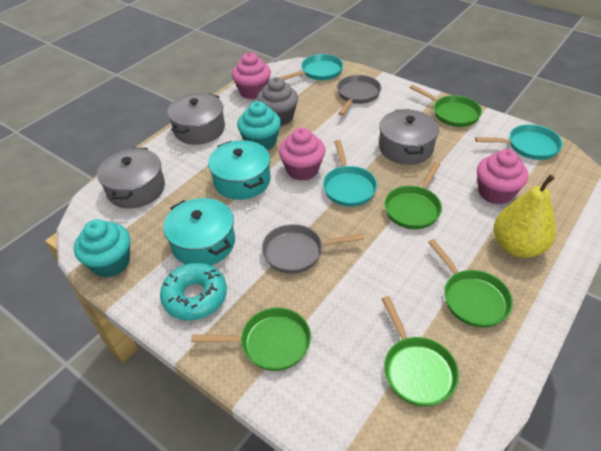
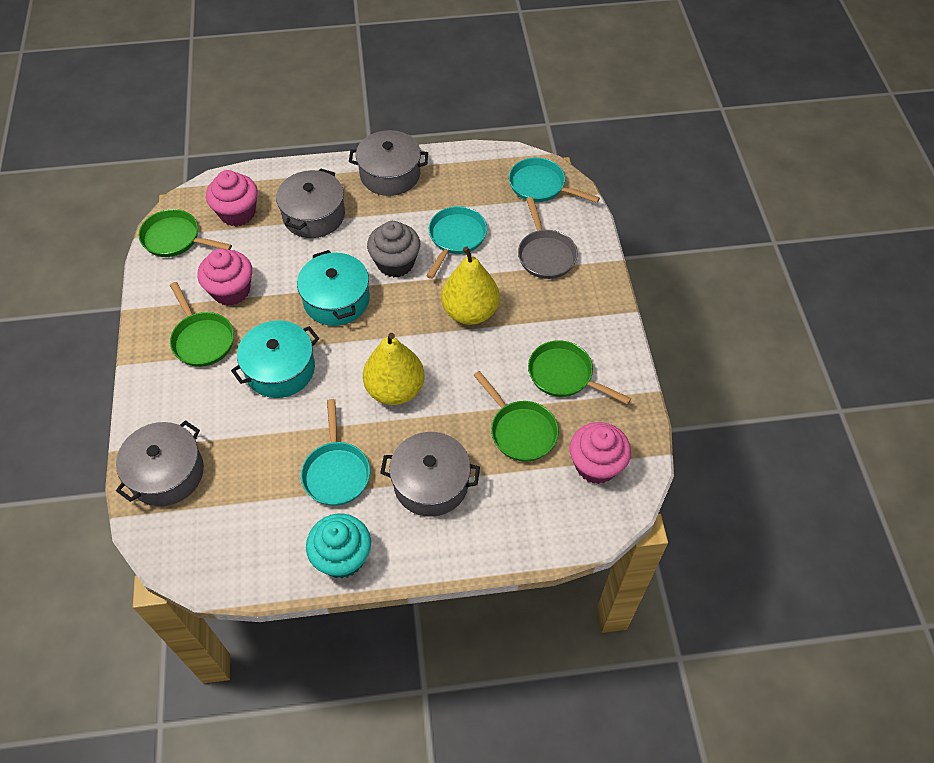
green pan: [191,308,311,371] [382,296,459,406] [384,162,442,229] [410,85,482,127] [428,239,513,328] = 5 -> [139,209,232,257] [170,282,234,367] [473,371,559,462] [528,340,631,404] = 4
grey pan: [262,224,364,274] [337,75,382,116] = 2 -> [518,197,578,279] = 1
grey pot: [97,148,165,209] [167,93,225,145] [379,109,439,165] = 3 -> [116,420,204,506] [276,168,345,238] [349,130,428,196] [380,432,480,517] = 4
turquoise cupcake: [74,219,130,278] [237,101,281,150] = 2 -> [306,514,371,578] = 1
turquoise donut: [160,263,227,321] = 1 -> none = 0
yellow pear: [494,175,556,258] = 1 -> [363,333,424,405] [441,246,499,325] = 2

